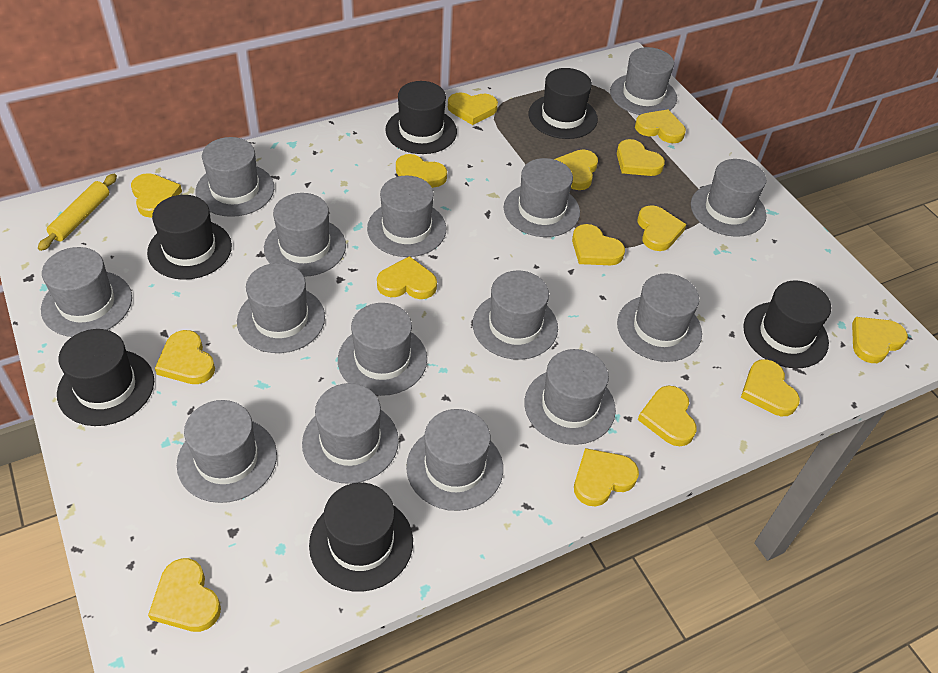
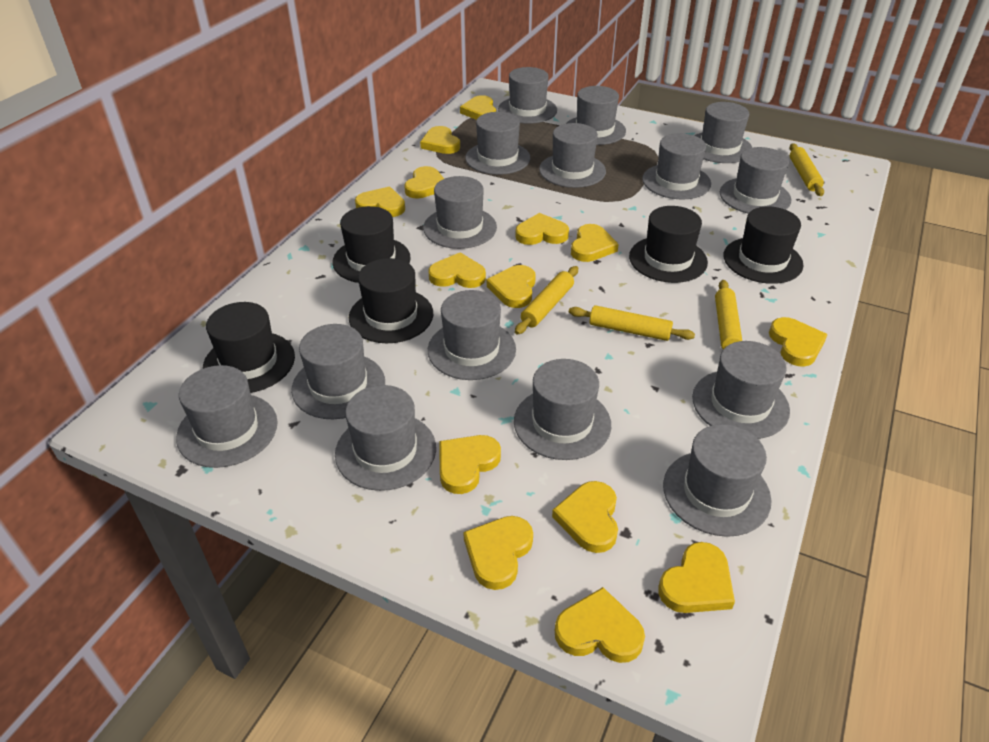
black hat: [57,329,154,426] [147,195,232,280] [309,483,413,592] [385,81,457,154] [529,68,598,139] [743,281,831,368] = 6 -> [203,302,295,393] [333,206,411,283] [349,258,433,343] [629,206,708,283] [724,207,803,284] = 5
yellow heart: [131,173,182,218] [148,558,221,632] [155,330,215,384] [377,256,437,299] [396,154,447,188] [448,92,498,125] [554,149,598,190] [572,224,625,265] [574,448,639,507] [617,139,665,176] [635,109,686,143] [638,205,686,251] [638,386,696,446] [741,359,800,416] [852,317,908,363] = 15 -> [355,187,405,217] [404,166,444,199] [420,126,460,154] [428,252,486,288] [439,435,501,494] [460,95,496,120] [463,516,533,590] [487,265,536,308] [515,213,569,245] [552,481,618,553] [555,587,645,663] [571,224,619,262] [658,542,735,613] [769,317,828,366] = 14
yellow rolling pin: [38,174,117,251] = 1 -> [515,266,578,335] [569,305,695,341] [715,280,742,350] [789,143,824,196] = 4

